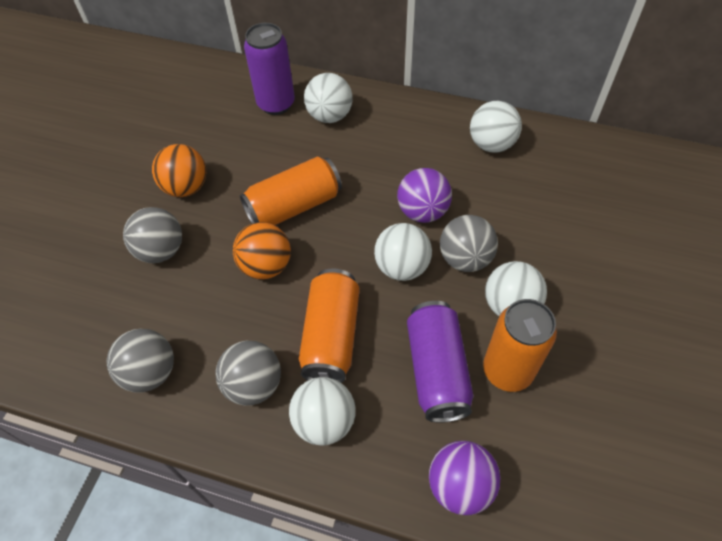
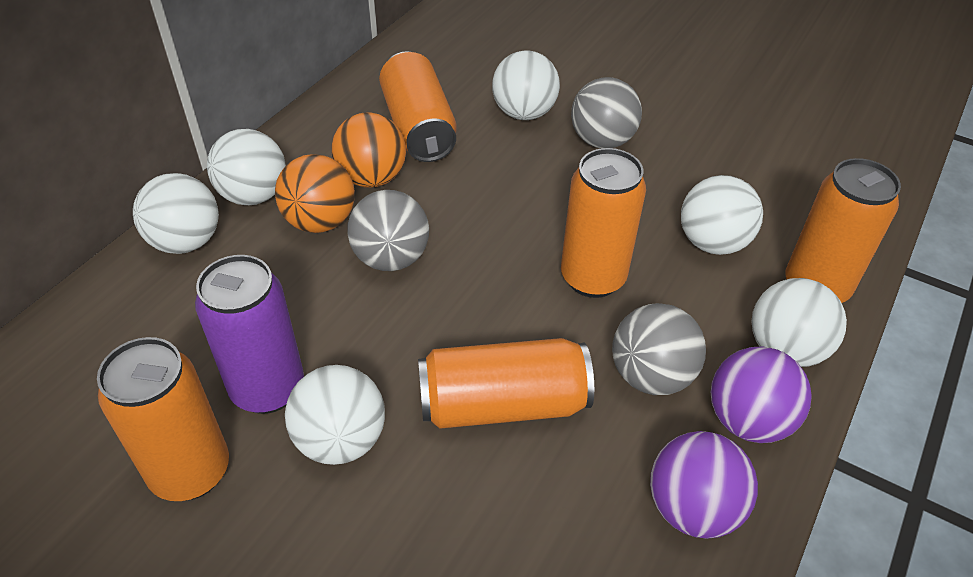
grey ball: [107,329,174,393] [123,207,182,263] [215,341,281,406] [440,215,498,272] = 4 -> [347,190,429,271] [571,77,642,148] [612,303,706,395] = 3
orange can: [240,156,342,225] [299,269,360,383] [483,299,557,392] = 3 -> [97,337,229,501] [379,51,457,162] [418,338,594,429] [561,148,646,298] [785,158,901,303] = 5
purple can: [244,23,295,115] [407,301,473,423] = 2 -> [195,255,304,414] = 1
white ball: [289,377,356,446] [304,73,353,123] [374,223,432,281] [470,101,522,152] [485,261,547,316] = 5 -> [133,173,219,254] [207,129,286,205] [285,365,385,465] [492,50,560,120] [681,175,763,255] [751,278,847,367] = 6

